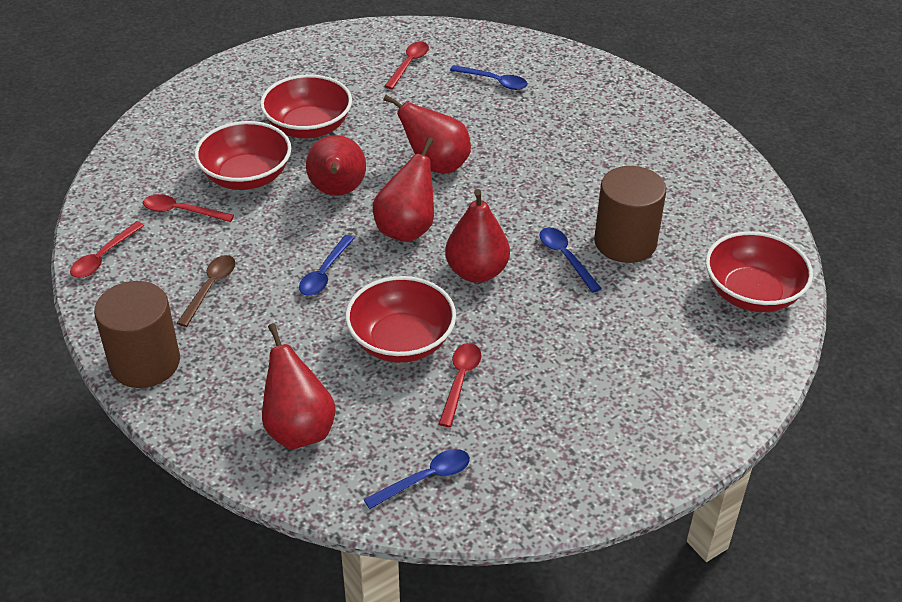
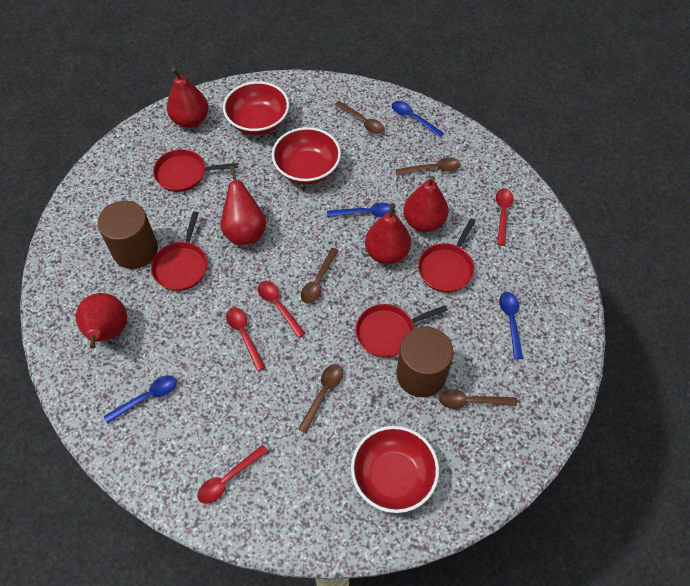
brown spoon: [177,255,236,327] = 1 -> [298,364,343,433] [301,248,339,304] [334,101,385,134] [395,157,460,175] [439,389,517,409] = 5
red bowl: [194,121,291,190] [260,74,352,139] [345,276,456,363] [705,231,813,312] = 4 -> [223,81,289,135] [272,127,341,185] [351,426,439,513] = 3
red pan: none = 0 -> [151,212,207,291] [153,149,238,192] [355,304,448,358] [418,218,476,293] = 4

